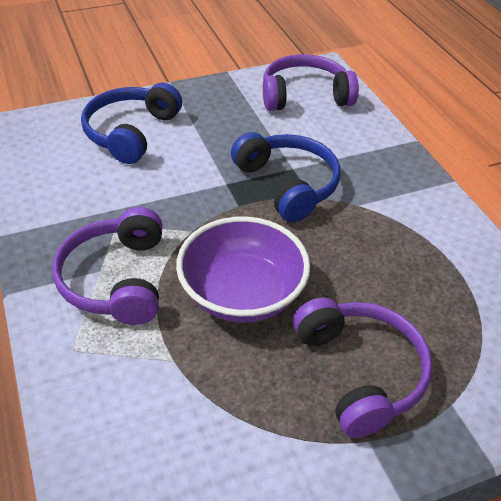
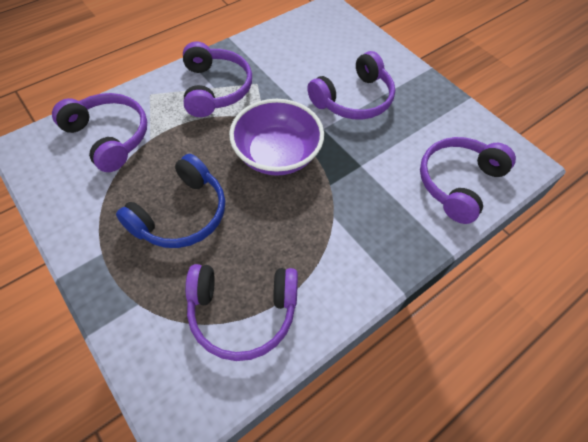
blue headphones: [81,83,182,164] [231,132,341,222] = 2 -> [116,154,225,248] = 1
purple headphones: [52,207,162,325] [263,54,359,111] [293,298,433,438] = 3 -> [52,93,147,172] [183,41,252,117] [185,264,298,361] [307,51,395,120] [420,137,516,224] = 5

